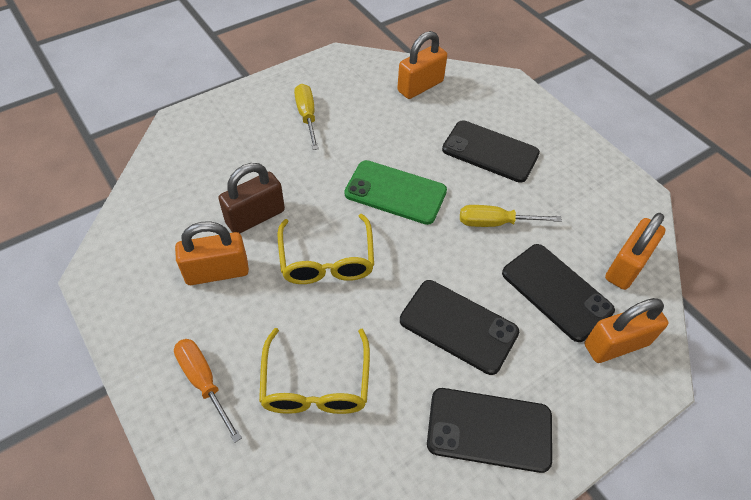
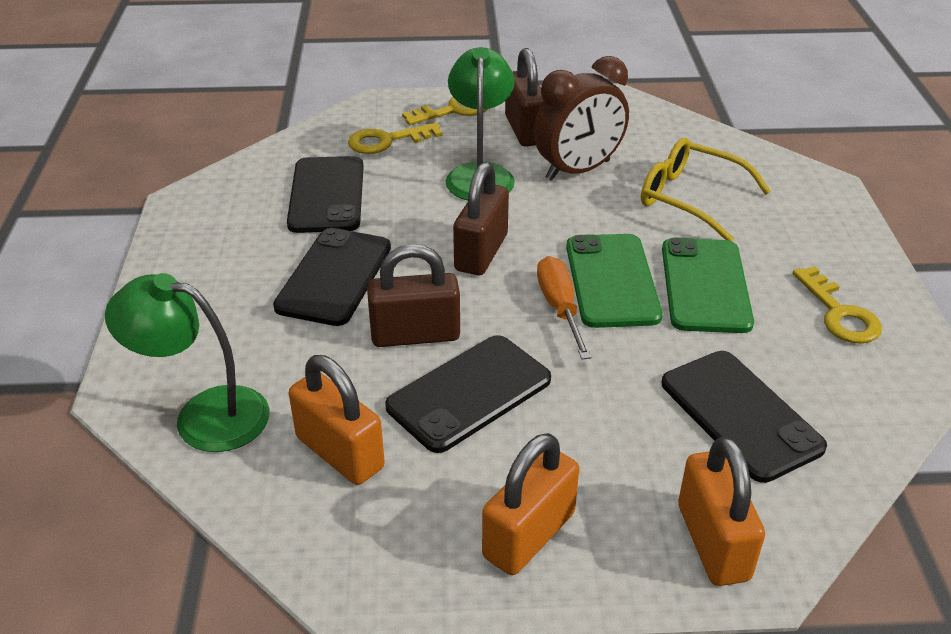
brown clock: none = 0 -> [534,56,629,181] = 1
brown padlock: [218,163,285,233] = 1 -> [367,244,460,347] [453,162,509,275] [505,48,543,147] = 3
green lamp: none = 0 -> [105,273,269,452] [446,47,515,200] = 2
green phone: [344,160,447,225] = 1 -> [566,234,663,328] [662,237,754,333] = 2
orange padlock: [175,221,249,285] [397,31,447,99] [585,298,668,363] [605,213,666,290] = 4 -> [289,355,385,485] [482,433,579,575] [678,436,765,586] = 3
yellow glasses: [259,328,370,414] [278,214,374,284] = 2 -> [641,138,771,241] = 1
yellow key: none = 0 -> [348,123,442,154] [402,97,488,125] [793,266,882,344] = 3
yellow screwdriver: [294,84,319,150] [460,205,562,227] = 2 -> none = 0

